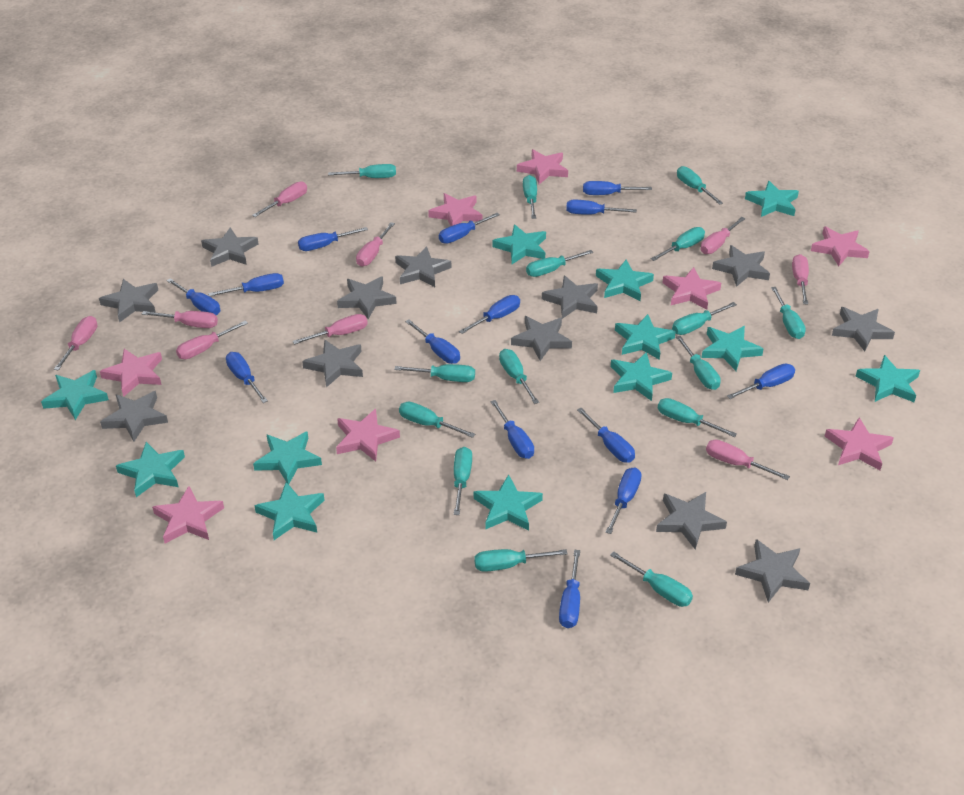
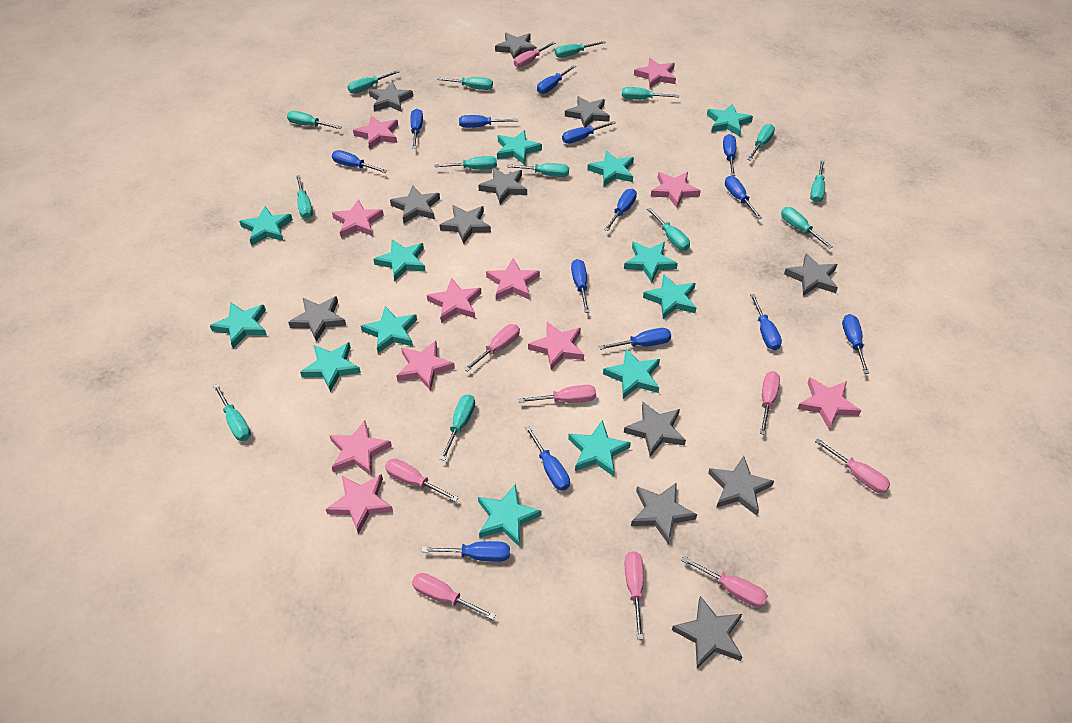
pink star: [100,349,162,397] [152,486,224,544] [336,409,400,462] [428,193,482,226] [517,149,568,185] [662,267,721,309] [811,226,870,266] [825,417,894,470] = 8 -> [326,474,393,534] [329,421,392,476] [332,199,384,238] [353,116,398,149] [396,341,455,391] [427,278,481,323] [486,258,540,300] [528,322,584,370] [634,58,676,88] [651,172,701,208] [797,377,861,430] = 11
turquoise screwdriver: [328,164,396,178] [394,364,475,382] [399,402,475,438] [454,447,472,515] [474,549,568,572] [499,349,539,404] [523,175,537,219] [526,250,593,277] [610,551,693,607] [651,227,705,261] [658,398,737,437] [672,302,737,335] [676,336,721,390] [677,166,723,205] [771,287,806,339] = 15 -> [213,384,251,441] [287,111,342,129] [296,175,313,219] [347,70,400,94] [435,156,497,170] [437,77,493,90] [440,394,475,461] [507,163,569,177] [555,41,606,58] [622,87,679,99] [647,208,690,251] [747,124,775,161] [781,207,833,249] [810,160,825,203] = 14
turquoise star: [41,370,109,420] [116,442,185,497] [253,431,322,484] [254,482,325,540] [474,474,543,531] [493,224,546,264] [596,260,654,301] [611,352,672,401] [615,314,676,360] [701,326,763,371] [745,181,799,217] [855,355,920,402] = 12 -> [210,302,267,348] [239,206,293,246] [300,342,361,392] [361,306,417,353] [373,239,426,281] [478,484,542,547] [497,130,542,165] [568,420,631,477] [587,150,634,186] [603,348,660,399] [624,242,678,283] [643,274,696,319] [707,104,753,136] = 13

